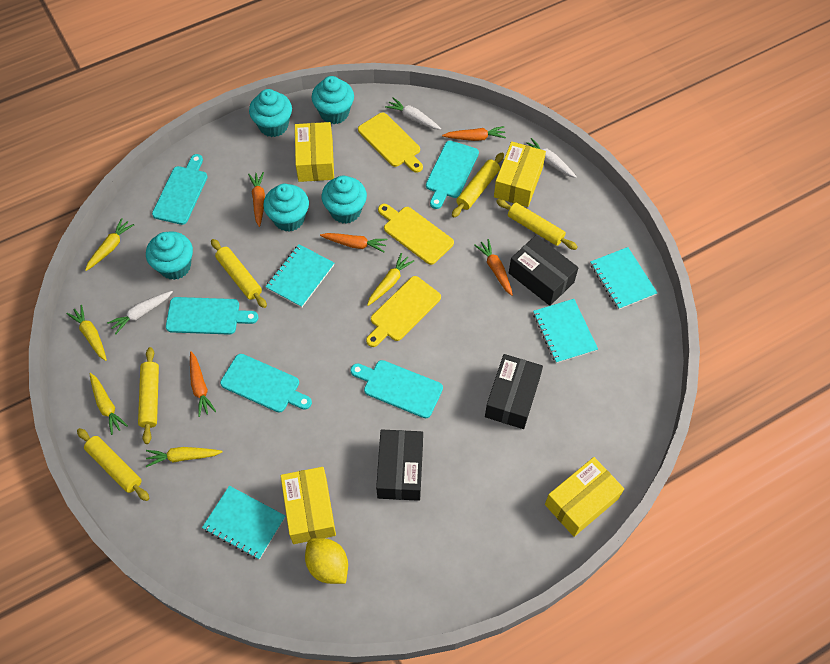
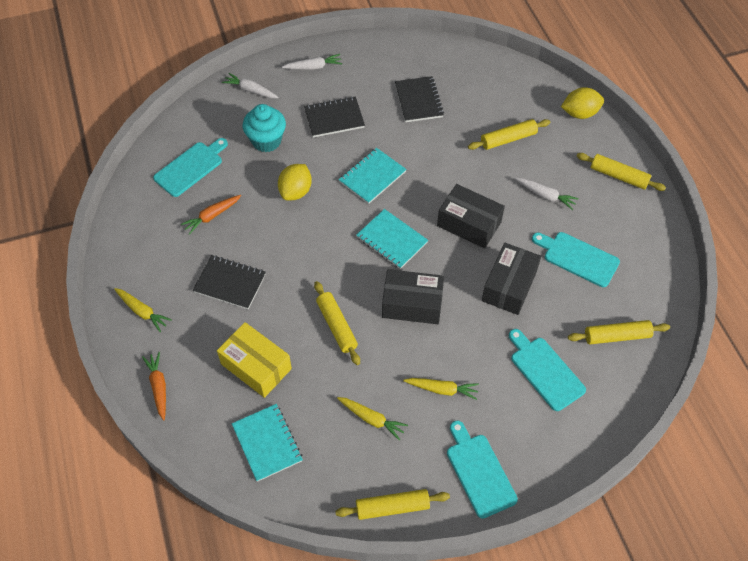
black notebook: none = 0 -> [193,255,266,309] [304,96,365,137] [395,76,444,122] = 3
orange carrot: [190,351,216,417] [248,172,265,227] [320,233,387,252] [442,126,506,141] [474,239,513,296] = 5 -> [142,352,166,421] [181,195,241,235] = 2
turquoise cupcake: [146,231,193,280] [249,89,292,137] [263,184,309,232] [312,76,354,124] [321,176,367,224] = 5 -> [243,104,286,152] = 1
turquoise cutting board: [152,154,207,225] [166,297,258,335] [220,354,312,412] [350,360,443,418] [426,141,479,209] = 5 -> [153,138,228,197] [447,420,518,519] [509,329,586,411] [532,232,620,287] = 4
turquoise notebook: [202,486,285,560] [265,244,334,308] [533,299,598,363] [590,247,657,310] = 4 -> [232,404,303,482] [339,148,407,204] [356,209,428,269] = 3
yellow box: [281,467,336,544] [295,122,334,182] [494,141,546,207] [545,457,624,537] = 4 -> [217,322,292,398] = 1
yellow carrot: [66,305,107,361] [85,218,134,271] [89,373,128,435] [146,447,222,467] [367,253,414,306] = 5 -> [114,288,172,332] [337,397,408,440] [403,378,479,400] = 3
yellow cutting board: [358,113,423,173] [366,276,441,347] [378,204,454,265] = 3 -> none = 0
yellow lemon: [305,538,348,584] = 1 -> [278,164,312,200] [561,87,604,119] = 2

